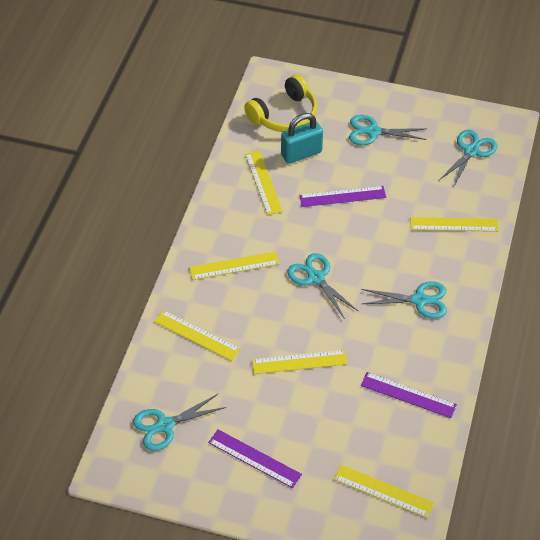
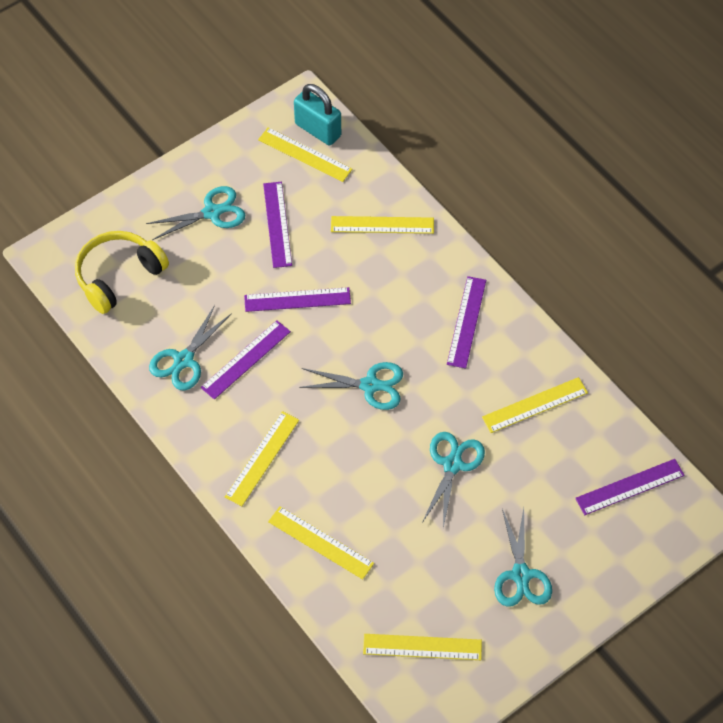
purple ruler: [208,429,302,488] [299,186,386,207] [361,372,457,418] = 3 -> [201,320,291,400] [244,287,351,312] [263,182,292,268] [447,276,486,369] [575,459,685,515] = 5

